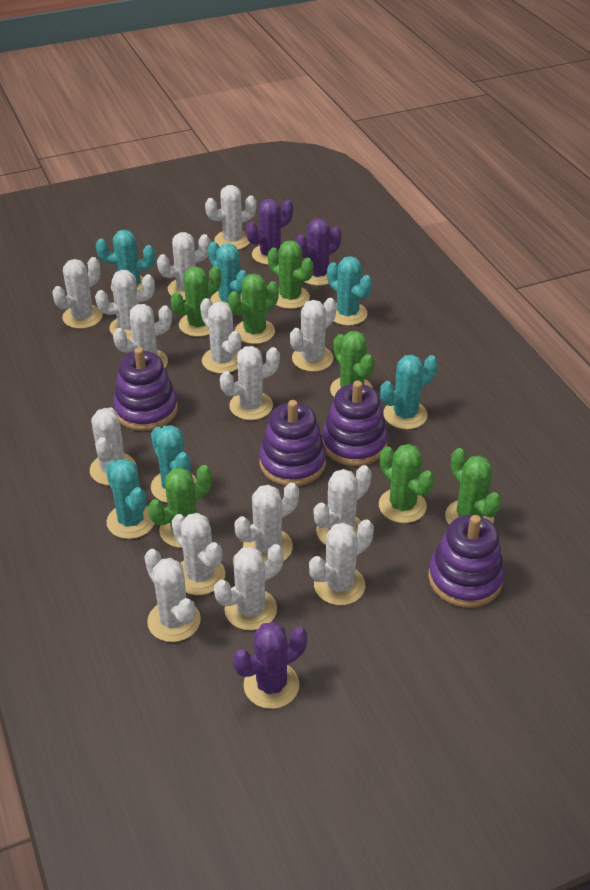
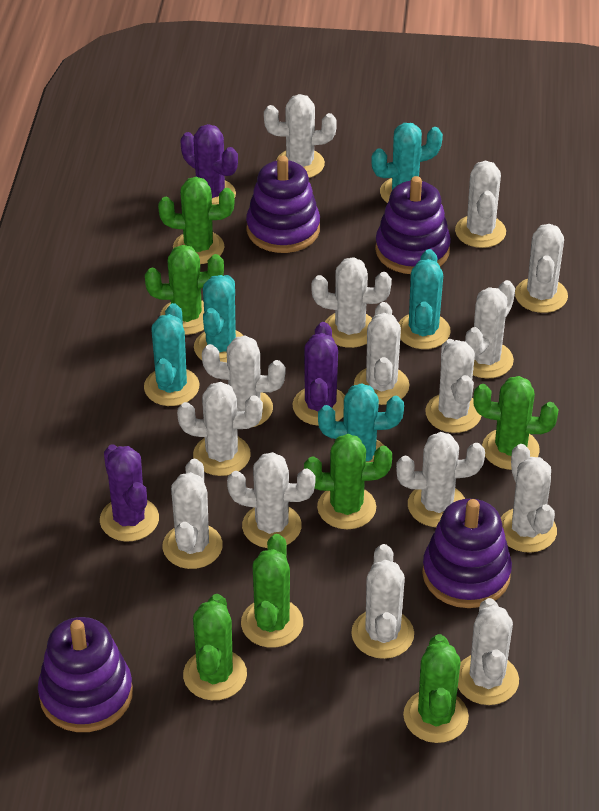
turquoise cactus: [96,230,155,291] [105,459,155,539] [151,425,197,503] [208,242,248,305] [327,256,373,326] [380,355,438,429] = 6 -> [144,303,199,406] [194,275,244,362] [318,383,404,462] [371,123,443,203] [399,249,451,349] = 5

